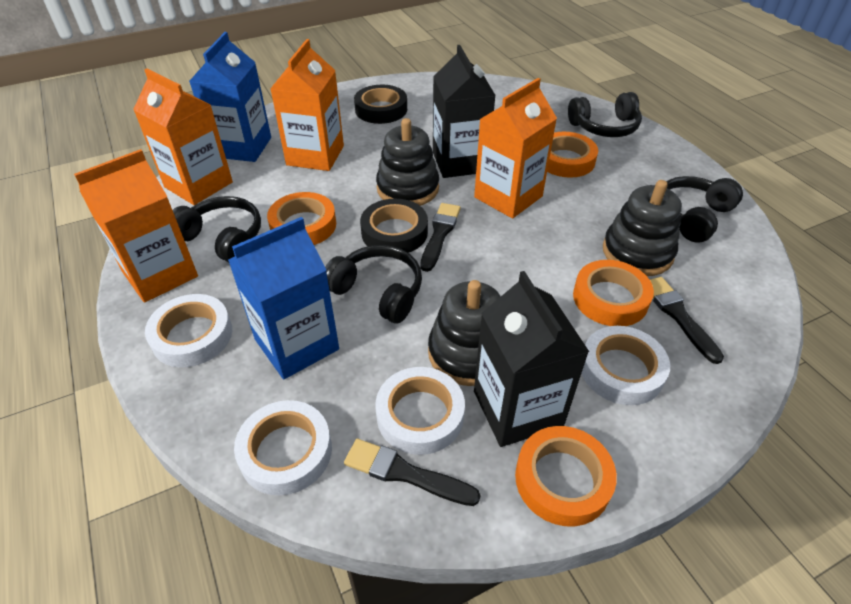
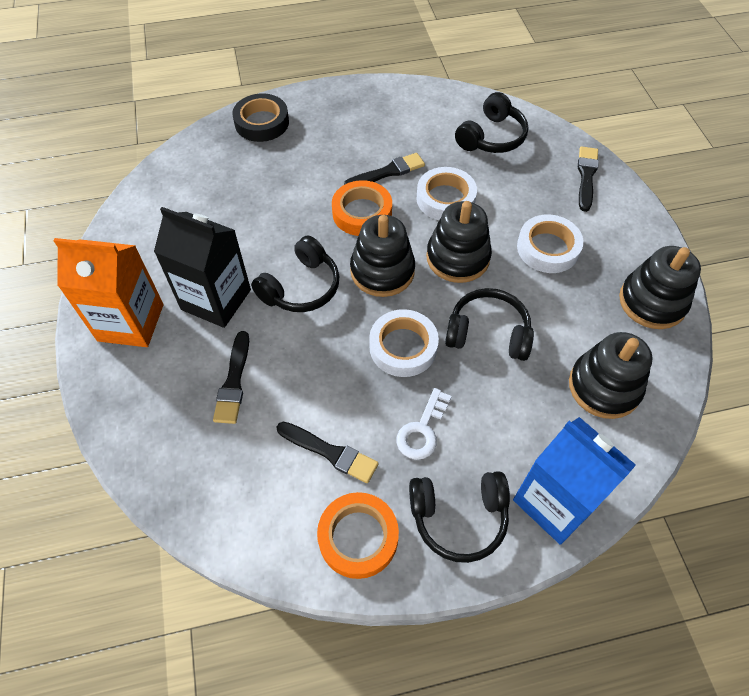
black brush: [344,439,481,506] [421,203,461,272] [650,277,724,364] = 3 -> [213,331,249,424] [277,422,379,483] [344,153,425,185] [578,146,599,212] = 4
black carton: [433,45,496,178] [474,271,589,447] = 2 -> [154,207,251,328] = 1
black stacking toy: [376,118,439,206] [428,280,501,386] [603,180,682,276] = 3 -> [350,215,415,297] [426,201,492,283] [569,332,653,419] [619,246,701,329] = 4
black tape: [354,85,407,124] [360,199,428,253] = 2 -> [232,94,289,142] = 1
blue carton: [189,32,271,162] [228,217,339,379] = 2 -> [513,417,636,545] = 1
orange carton: [74,149,198,303] [133,69,233,205] [270,39,344,171] [474,78,557,219] = 4 -> [53,238,164,347] = 1
orange tape: [267,192,336,245] [515,426,617,527] [547,132,598,178] [573,260,654,326] = 4 -> [317,492,399,579] [332,180,392,236] = 2
white key: none = 0 -> [396,388,451,460] = 1
white tape: [145,294,232,367] [234,400,332,495] [375,367,465,455] [582,326,670,405] = 4 -> [369,309,439,377] [416,167,477,220] [517,215,584,273] = 3

